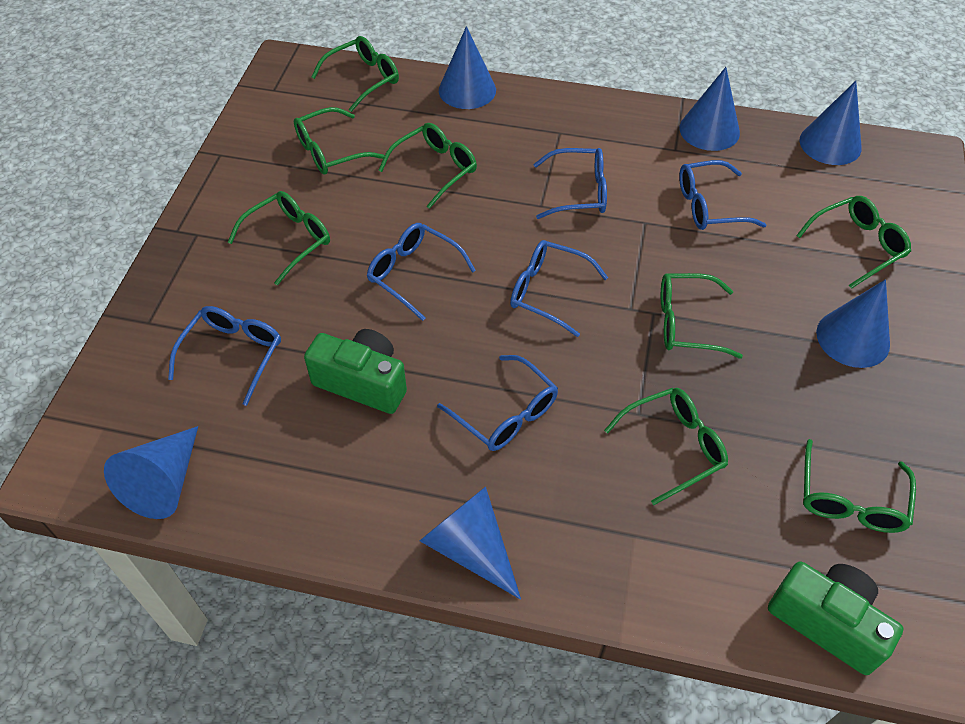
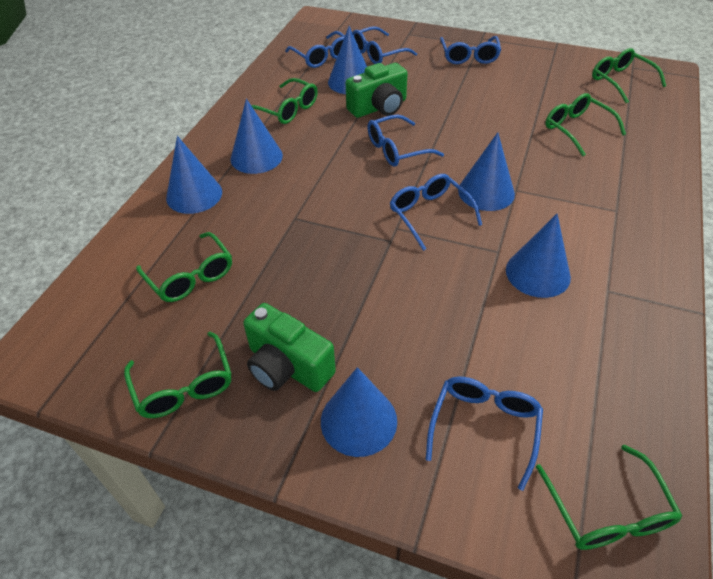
green glasses: [228,191,330,285] [294,107,384,174] [311,36,399,112] [378,123,477,209] [604,388,728,505] [661,273,743,359] [796,196,911,289] [803,439,916,533] = 8 -> [124,332,231,418] [136,232,232,302] [251,78,318,124] [536,445,682,550] [545,93,626,157] [592,48,666,103] = 6

